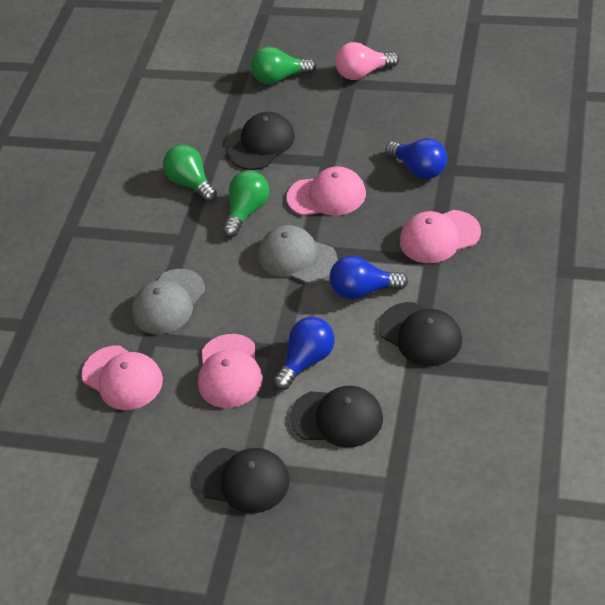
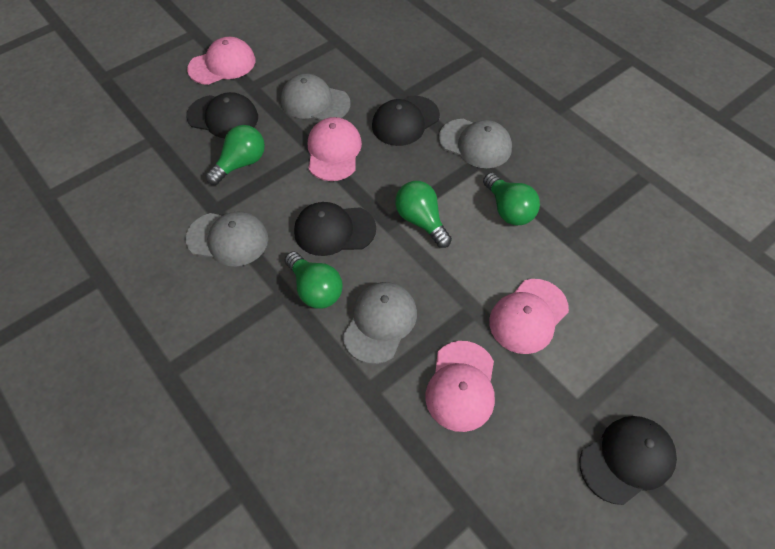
blue light bulb: [274,317,335,390] [330,256,408,300] [386,138,447,179] = 3 -> none = 0
green light bulb: [163,144,217,202] [223,170,270,237] [251,47,317,84] = 3 -> [206,125,265,185] [285,252,342,309] [395,181,452,248] [483,173,540,225] = 4
grey cap: [132,269,205,334] [258,225,338,283] = 2 -> [186,212,268,266] [281,74,350,120] [343,282,417,364] [439,119,512,168] = 4
pink light bulb: [335,42,399,80] = 1 -> none = 0

